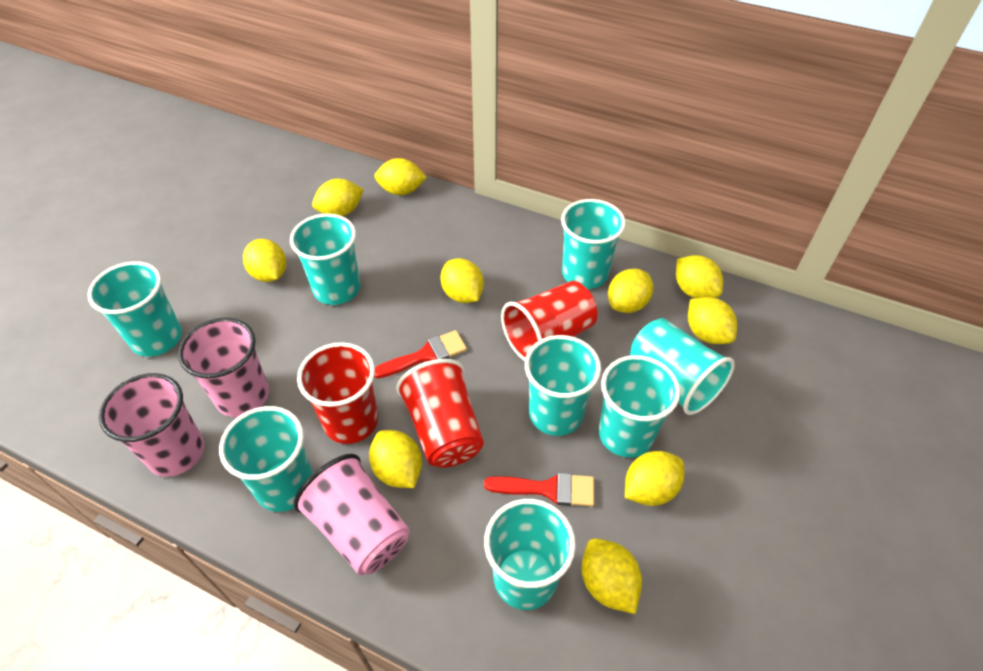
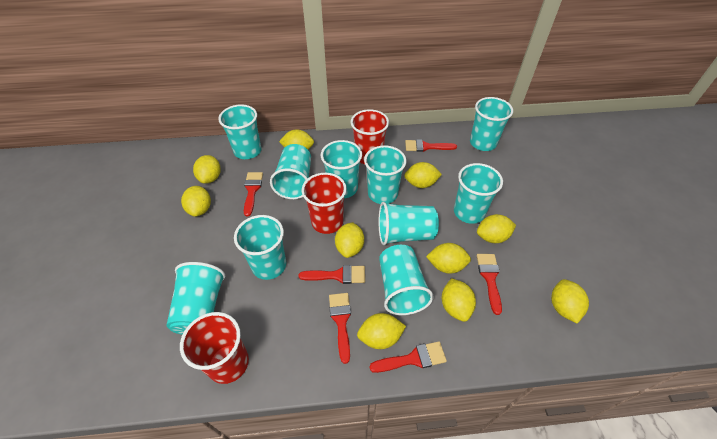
pink cup: [99,373,204,477] [178,318,269,417] [293,454,410,575] = 3 -> none = 0
red brush: [374,330,467,378] [484,473,594,506] = 2 -> [244,172,263,217] [299,265,365,284] [329,293,351,364] [369,341,447,373] [405,139,457,152] [477,254,502,315] = 6
turquoise cup: [88,261,182,357] [219,406,313,512] [290,214,360,305] [484,499,576,610] [525,335,601,436] [561,199,626,289] [599,355,680,458] [630,318,735,415] = 8 -> [166,262,225,335] [218,105,262,159] [234,215,286,280] [270,144,311,199] [321,140,362,198] [364,145,407,204] [379,202,439,245] [379,245,434,315] [454,163,503,224] [470,97,513,151] = 10

